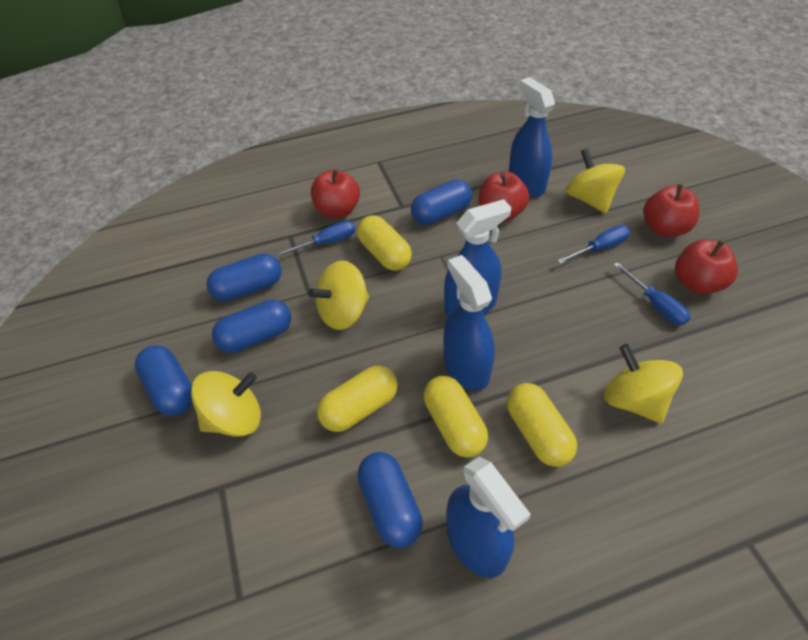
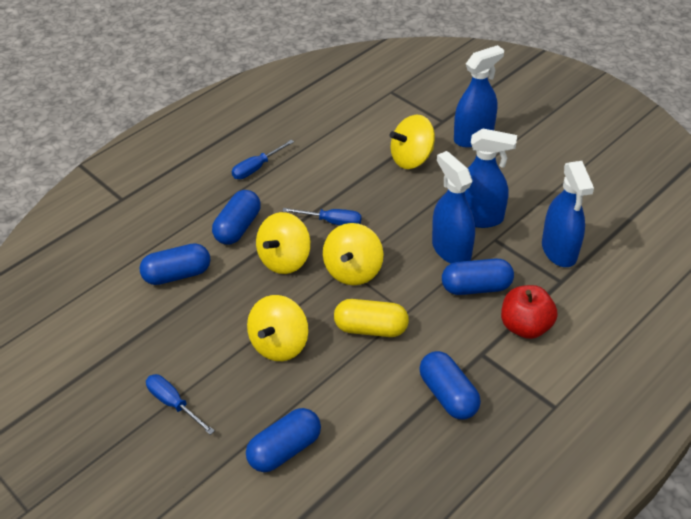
red apple: [311,169,360,218] [479,172,529,222] [643,184,699,237] [675,239,738,294] = 4 -> [501,285,558,339] = 1
yellow capsule: [317,366,398,432] [357,215,412,271] [424,376,488,458] [507,383,577,467] = 4 -> [334,299,409,337] = 1

